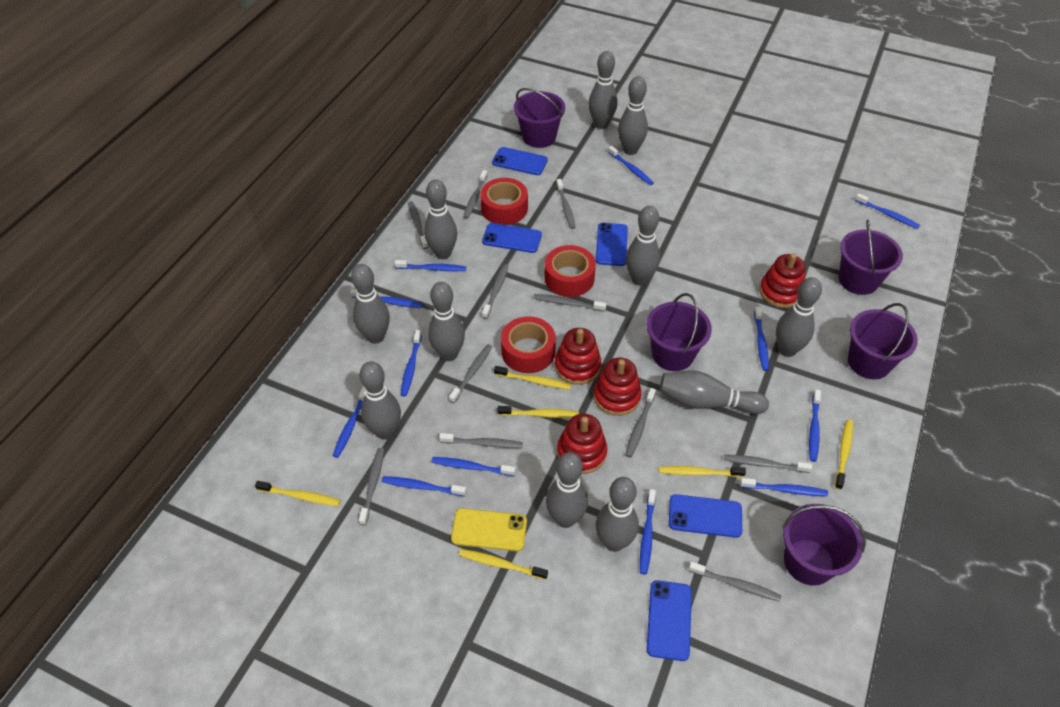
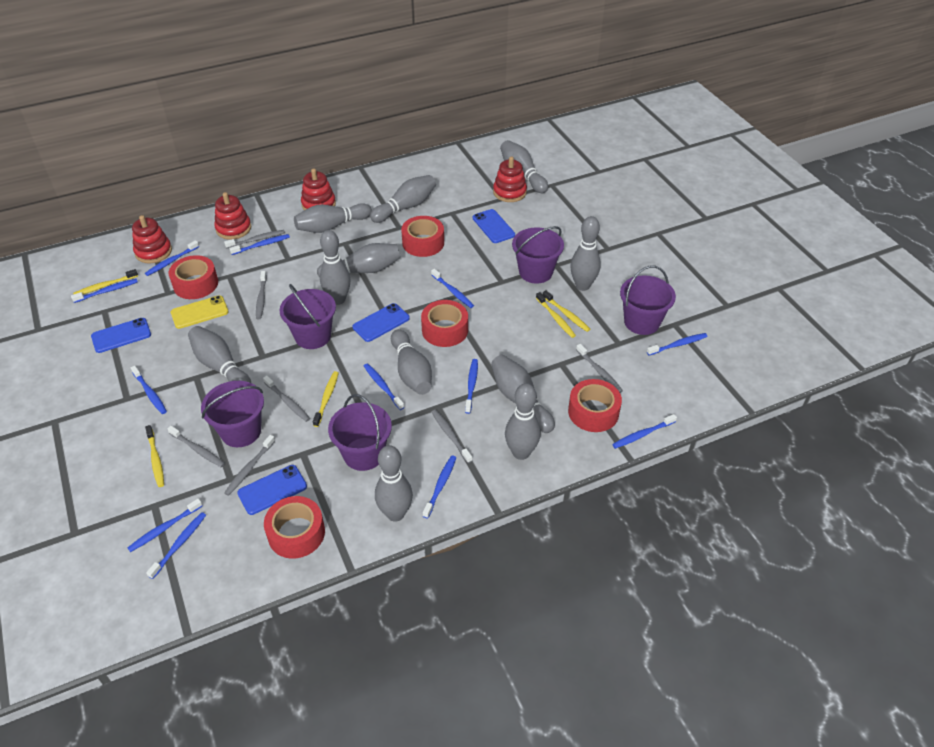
blue phone: [482,223,542,253] [492,147,548,175] [595,223,628,266] [647,580,692,661] [669,494,742,538] = 5 -> [91,318,151,353] [237,465,307,515] [353,303,410,342] [473,209,515,243] = 4
grey toothbrush: [359,448,384,525] [408,201,428,249] [439,433,523,448] [449,344,492,403] [463,170,488,219] [482,264,509,319] [533,294,607,312] [556,179,575,229] [625,388,656,458] [689,562,782,602] [724,454,812,473] = 11 -> [167,426,225,467] [224,230,285,248] [224,435,275,496] [256,271,267,319] [263,376,310,422] [432,410,473,463] [576,344,623,393] = 7
red tape: [480,178,528,225] [501,316,556,373] [544,245,596,297] = 3 -> [169,255,218,299] [264,496,325,559] [401,216,444,257] [421,300,468,347] [568,379,622,432] = 5
yellow toothbrush: [255,481,341,506] [459,549,548,580] [494,366,572,390] [498,406,579,418] [659,466,746,477] [835,419,853,490] = 6 -> [73,269,138,294] [145,425,164,487] [313,371,339,427] [536,292,576,338] [543,290,590,332] = 5

